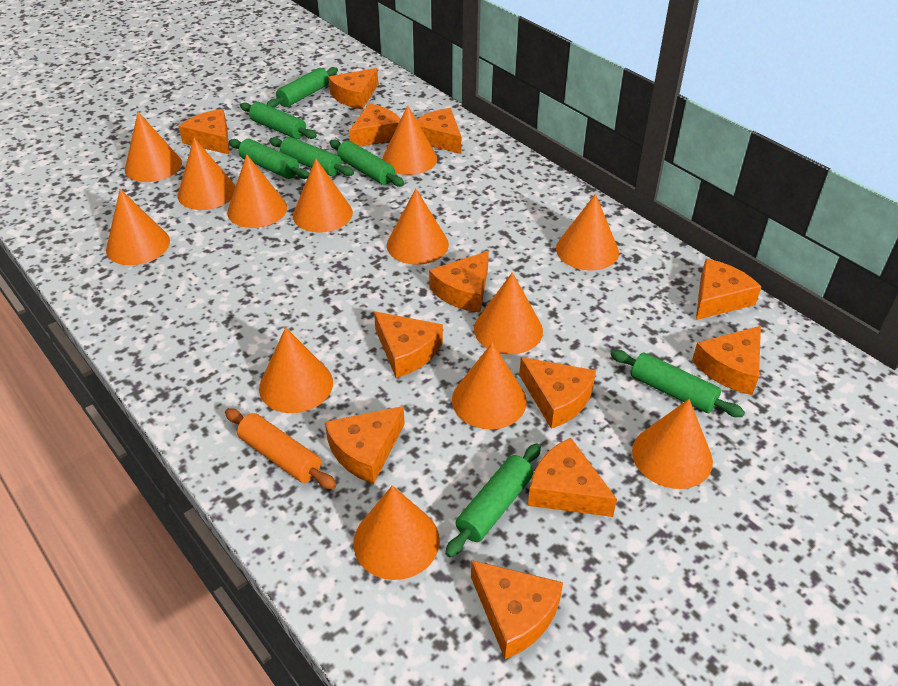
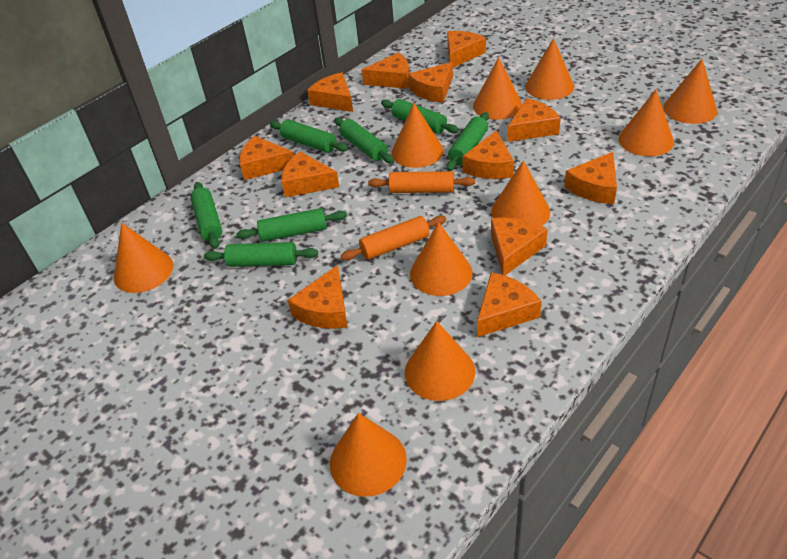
orange cone: [106,189,170,265] [125,112,182,182] [178,138,236,210] [227,154,287,228] [259,327,333,413] [293,159,353,232] [353,485,440,580] [382,105,437,175] [387,189,449,265] [452,343,527,429] [474,272,543,355] [556,194,619,270] [632,399,713,489] = 13 -> [114,223,173,293] [330,413,407,497] [392,103,443,168] [405,321,475,401] [410,222,472,296] [473,57,522,120] [491,160,550,226] [525,38,574,100] [618,90,674,156] [663,59,717,124] = 10
orange rolling pin: [225,408,336,489] = 1 -> [341,216,446,260] [368,171,475,193] = 2

